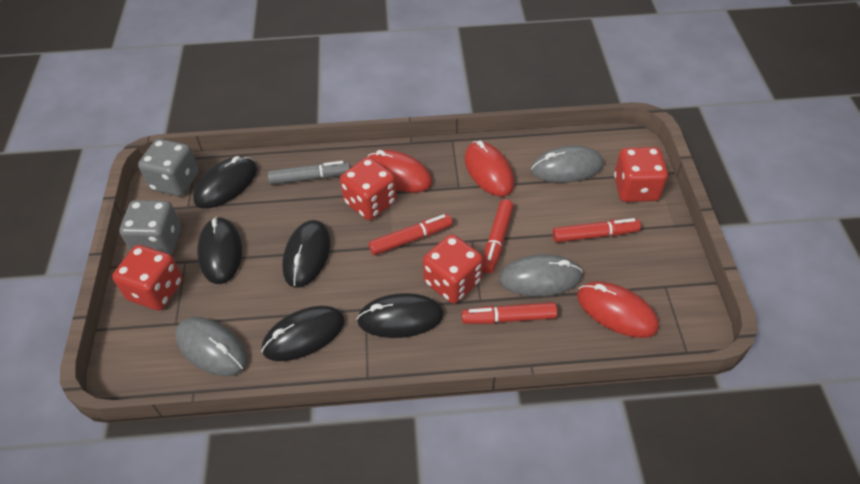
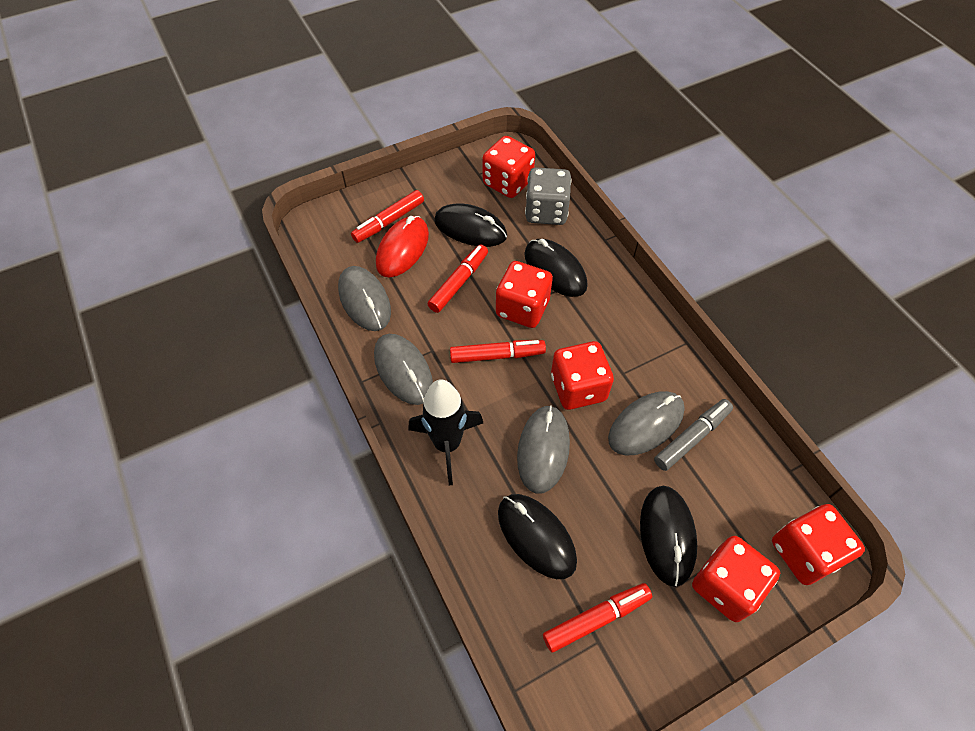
black mouse: [193,156,257,208] [197,217,242,284] [261,306,345,361] [282,220,330,288] [357,293,444,338] = 5 -> [434,203,507,247] [498,494,577,579] [524,239,588,297] [640,486,697,587] = 4
black rocket: none = 0 -> [408,379,483,485] = 1
grey dice: [119,200,181,255] [138,139,199,196] = 2 -> [525,167,571,225] = 1
grey mouse: [175,317,248,376] [499,254,583,297] [531,145,604,183] = 3 -> [338,266,391,331] [374,334,433,405] [517,405,570,494] [608,391,685,455] = 4
red dice: [112,245,183,310] [340,157,397,220] [423,234,483,304] [614,147,668,202] = 4 -> [482,136,535,198] [496,261,553,328] [551,341,614,410] [692,536,780,622] [772,504,865,585] = 5
red mouse: [367,150,433,193] [464,141,515,197] [577,281,659,338] = 3 -> [376,216,429,277] = 1

